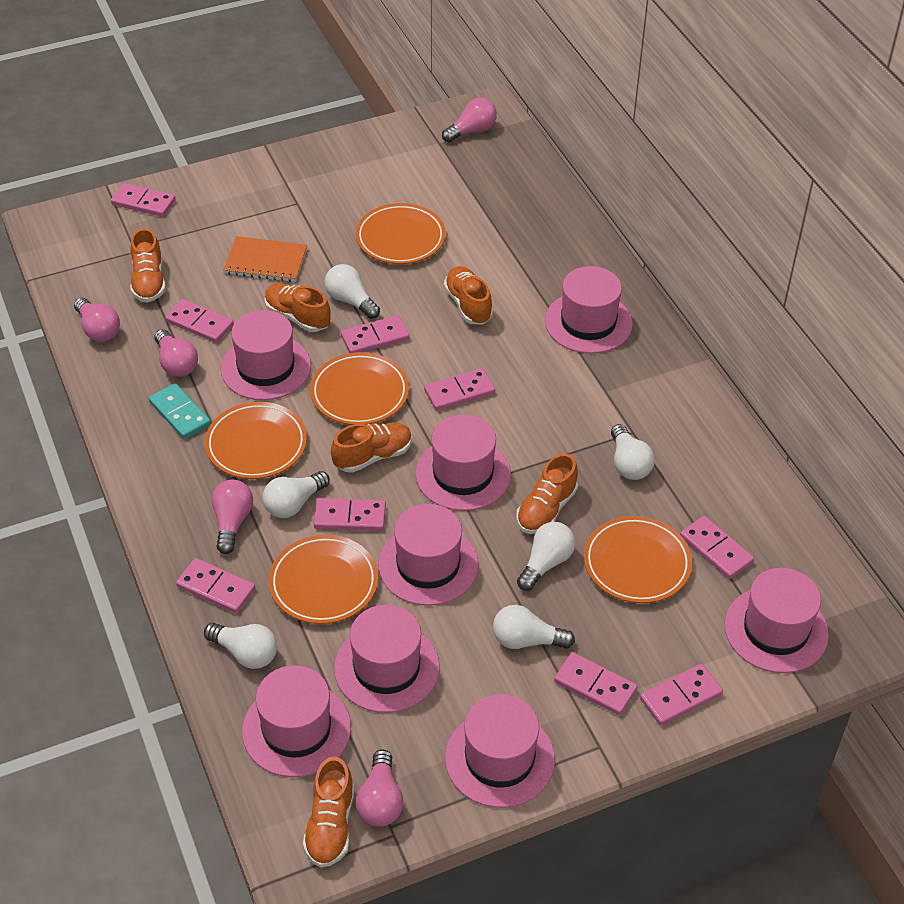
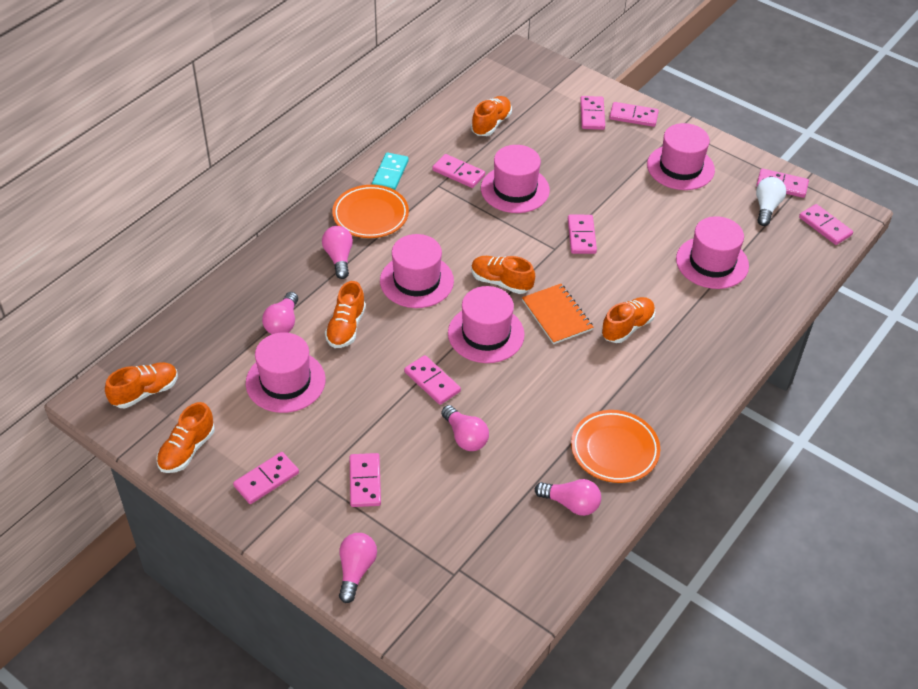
orange plate: [205,402,307,479] [269,535,378,624] [310,352,409,425] [356,203,446,264] [584,516,692,603] = 5 -> [332,185,409,238] [571,410,660,483] = 2
pink hat: [221,310,311,400] [242,665,351,777] [334,605,440,713] [378,504,478,606] [415,415,511,511] [445,694,555,808] [545,266,633,354] [724,568,829,673] = 8 -> [246,332,326,413] [380,234,454,308] [448,286,525,363] [481,145,550,213] [647,123,715,190] [676,216,749,289] = 6
white light bulb: [204,623,277,669] [263,471,330,518] [324,264,380,319] [493,605,575,649] [517,522,575,591] [611,424,655,480] = 6 -> [756,177,786,226] = 1

